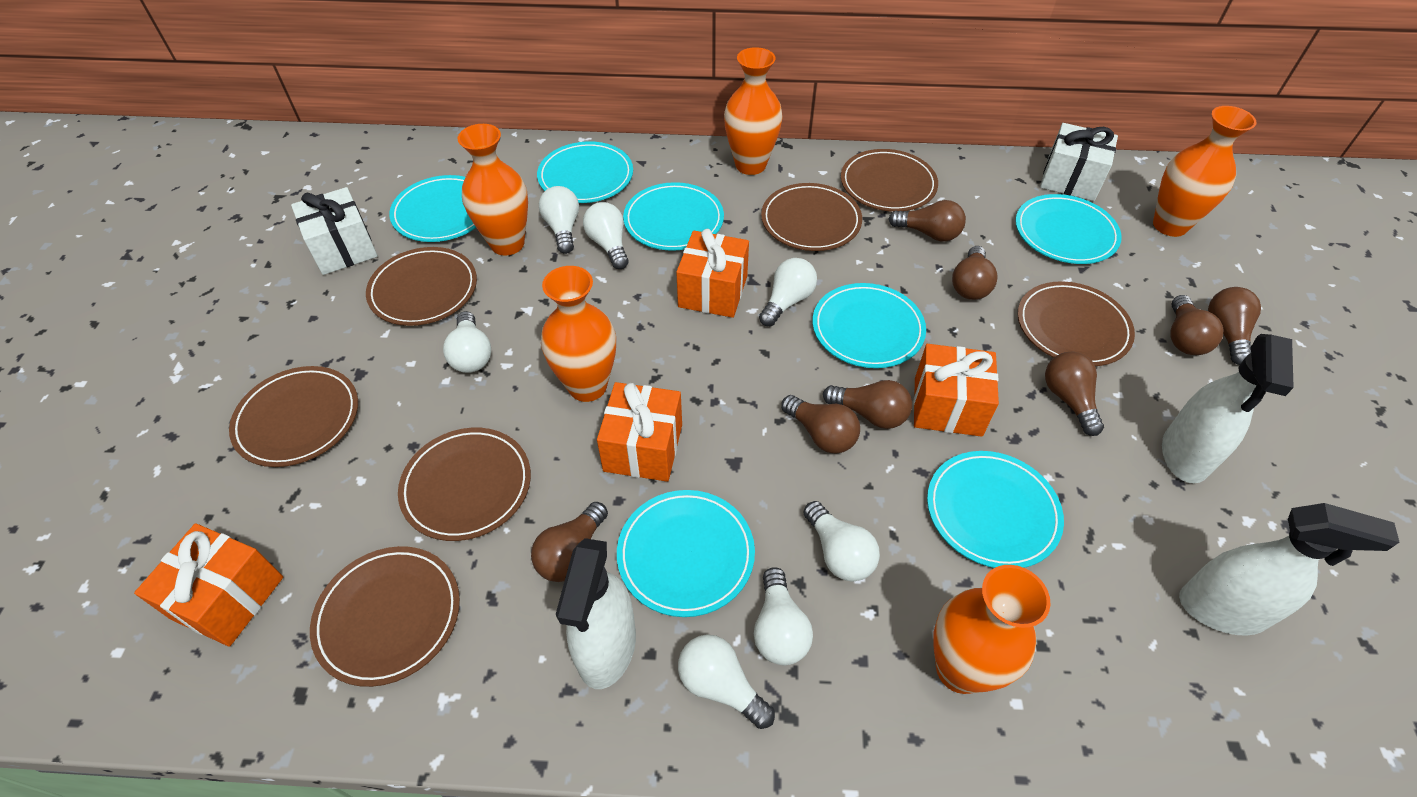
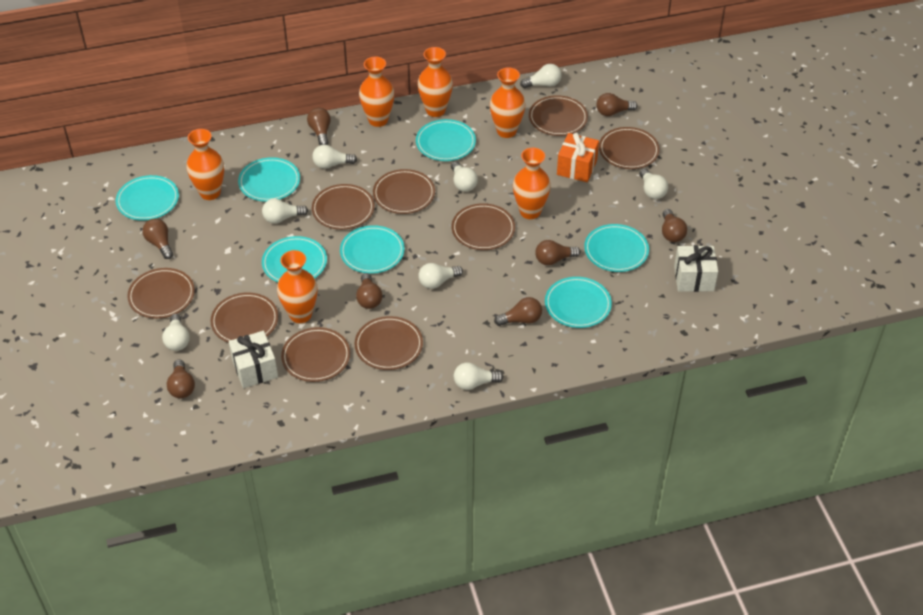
brown plate: [229,366,358,467] [310,546,460,687] [366,247,477,326] [398,428,531,541] [761,183,862,251] [841,149,938,212] [1018,281,1135,366] = 7 -> [127,268,195,319] [210,292,278,343] [281,327,350,382] [312,184,375,230] [354,316,423,370] [373,169,435,214] [451,203,515,250] [529,95,588,136] [599,127,660,169] = 9
orange gift: [134,523,283,647] [597,382,682,482] [676,229,749,318] [914,344,999,437] = 4 -> [557,133,599,182] = 1
orange vase: [458,124,528,256] [541,266,616,402] [724,47,783,175] [933,565,1051,694] [1153,106,1257,237] = 5 -> [186,129,224,200] [277,250,318,323] [359,57,395,127] [418,47,453,117] [490,67,526,138] [513,148,551,219] = 6
white light bulb: [443,311,491,373] [539,186,579,254] [583,202,629,269] [678,634,775,729] [754,567,813,665] [759,258,817,326] [803,501,880,582] = 7 -> [162,314,190,351] [262,199,308,224] [312,145,357,169] [418,263,463,289] [451,161,478,192] [454,362,504,390] [520,64,562,88] [639,168,668,199] = 8
white spray bottle: [556,538,636,689] [1162,334,1294,483] [1179,503,1399,636] = 3 -> none = 0

